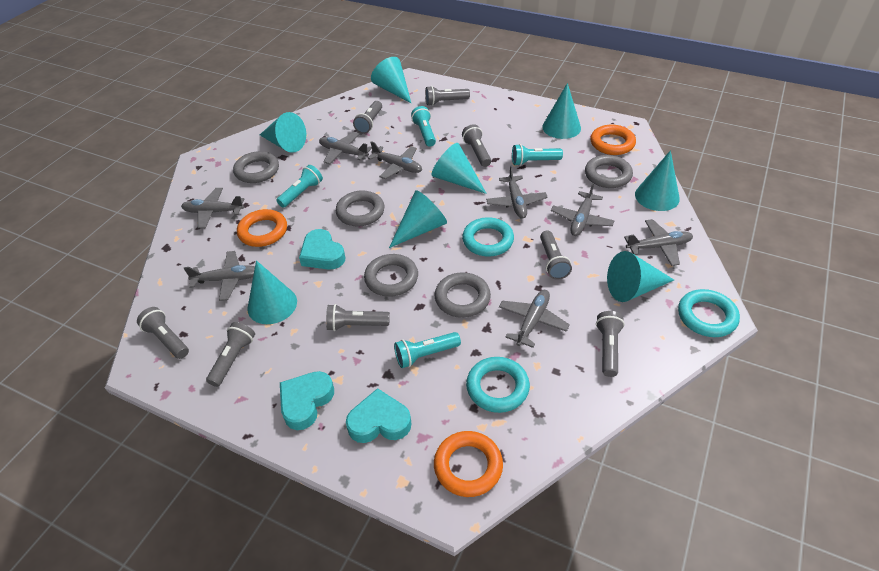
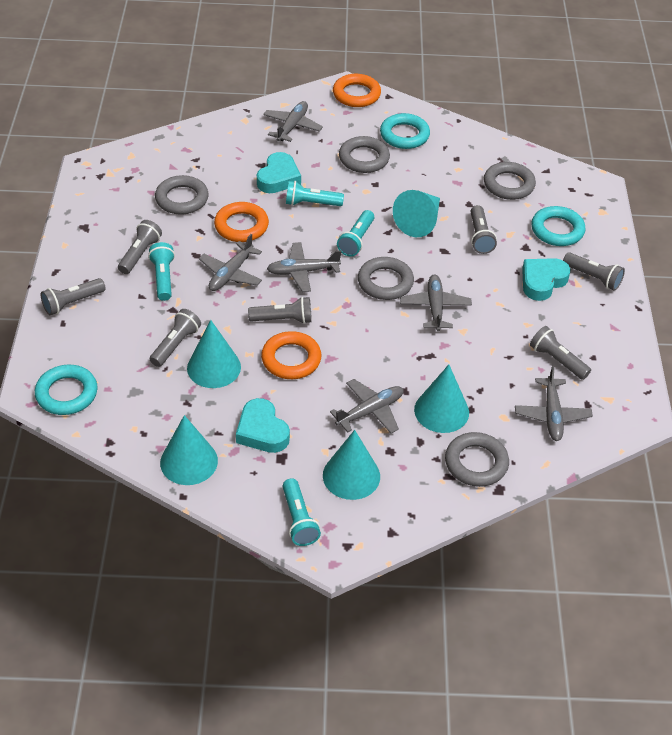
grey flashlight: [137,307,189,359] [206,322,255,387] [326,304,390,331] [353,101,382,134] [425,86,470,106] [462,124,491,167] [540,230,572,280] [596,311,625,377] = 8 -> [41,278,106,315] [118,220,162,274] [150,309,201,367] [248,297,312,324] [471,205,497,254] [530,326,591,380] [563,252,625,291] = 7
grey plane: [181,188,244,228] [184,251,255,301] [319,132,372,164] [368,141,422,179] [486,165,548,219] [499,290,570,348] [551,183,615,236] [624,219,693,266] = 8 -> [199,234,262,291] [263,101,323,142] [267,242,341,292] [330,379,403,434] [400,274,472,331] [515,366,593,441] = 6
turquoise cone: [247,260,297,324] [260,112,306,153] [371,57,411,103] [389,190,447,248] [431,143,487,194] [542,83,581,139] [607,251,674,302] [635,150,680,211] = 8 -> [160,415,218,485] [187,320,241,388] [323,430,380,500] [393,190,440,237] [414,365,469,433] = 5

